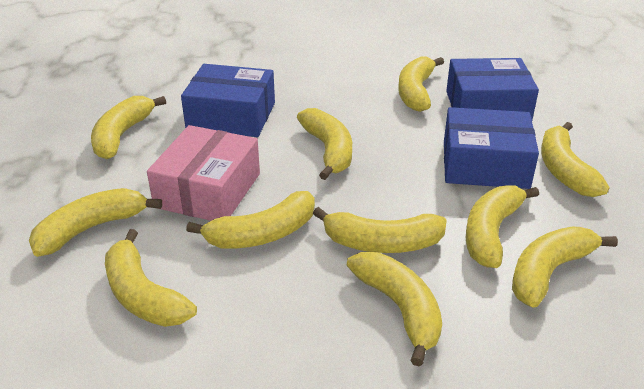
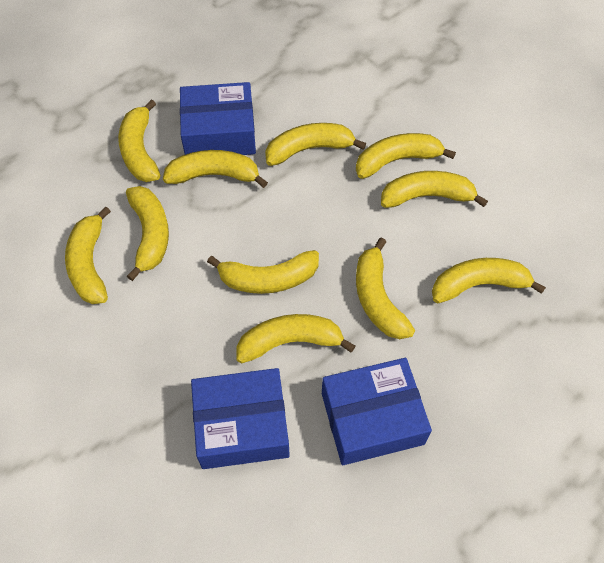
pink box: [147,125,260,221] = 1 -> none = 0

